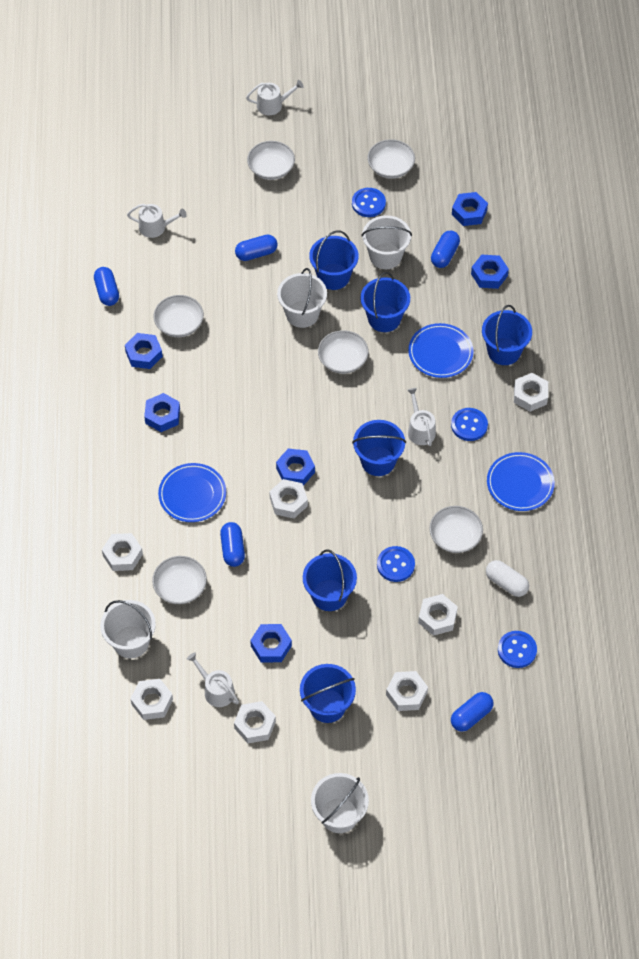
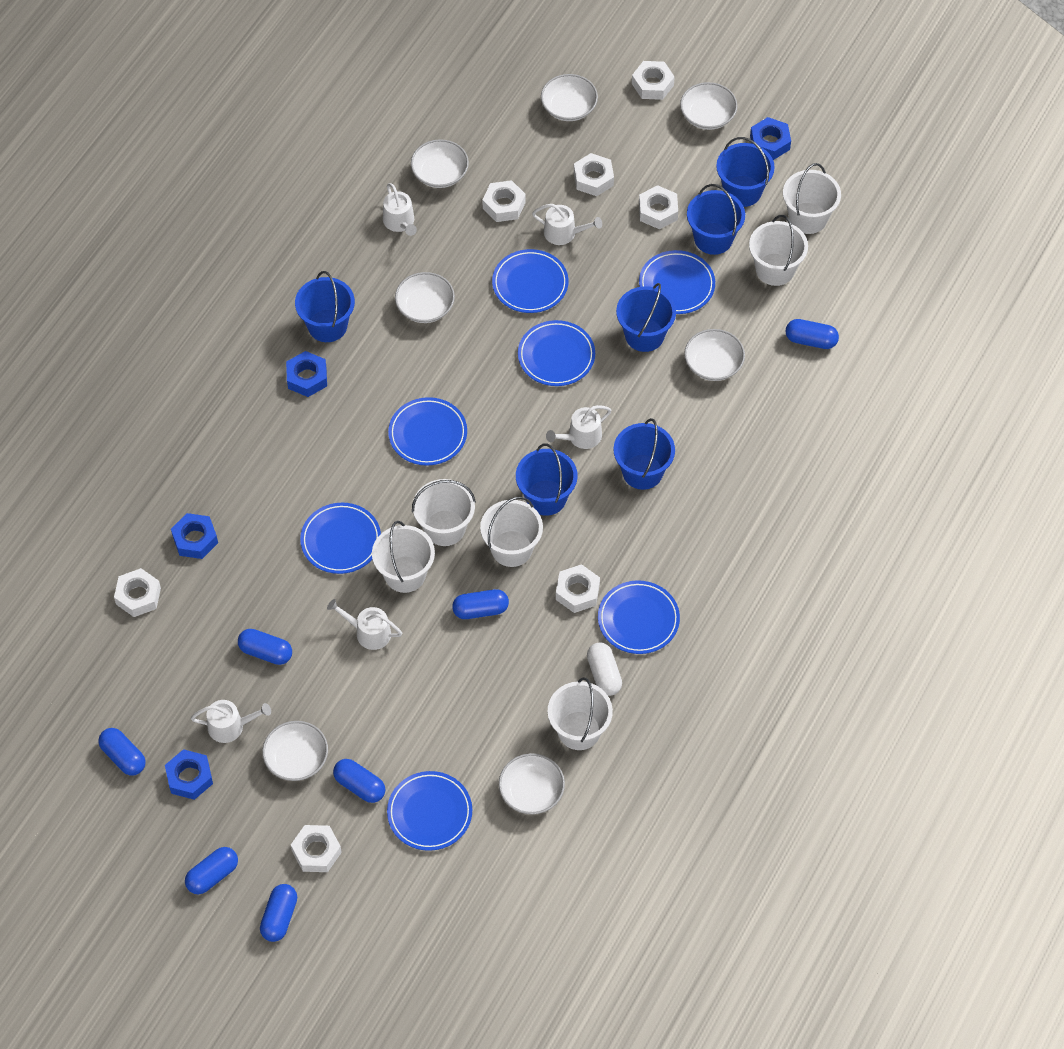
blue button: [352,188,386,217] [377,546,415,582] [451,408,488,441] [498,631,537,668] = 4 -> none = 0
blue capsule: [94,267,119,306] [220,522,245,567] [235,235,278,261] [431,231,460,268] [451,692,493,732] = 5 -> [98,728,146,776] [185,847,238,894] [238,629,292,665] [260,884,297,942] [333,759,385,803] [452,589,509,619] [786,319,839,349] = 7
blue nut: [125,333,163,369] [144,393,180,432] [250,624,292,662] [276,449,315,486] [452,192,488,226] [471,255,509,289] = 6 -> [165,749,213,800] [171,513,218,559] [286,351,327,397] [750,117,791,160] = 4
blue plate: [158,463,226,522] [408,323,474,378] [487,452,555,511] = 3 -> [300,503,381,574] [387,771,472,851] [388,397,467,466] [492,249,568,313] [518,320,595,386] [598,580,680,654] [639,250,715,314] = 7
white bowl: [152,556,207,604] [153,295,204,337] [247,141,295,180] [318,330,369,374] [367,139,415,179] [429,506,483,553] = 6 -> [262,721,328,781] [395,272,455,323] [411,139,469,188] [499,753,565,815] [541,74,598,121] [680,82,738,130] [684,329,745,381] = 7
white bucket: [100,600,156,658] [277,268,327,328] [311,773,369,833] [361,215,412,269] = 4 -> [372,521,435,593] [412,479,476,546] [480,496,543,567] [548,677,613,750] [749,215,808,286] [783,163,841,234] = 6
white watering can: [127,204,187,238] [187,652,239,707] [246,80,304,115] [407,388,436,446] = 4 -> [191,700,271,743] [327,599,402,650] [383,183,417,236] [532,204,602,245] [546,405,611,449] = 5

